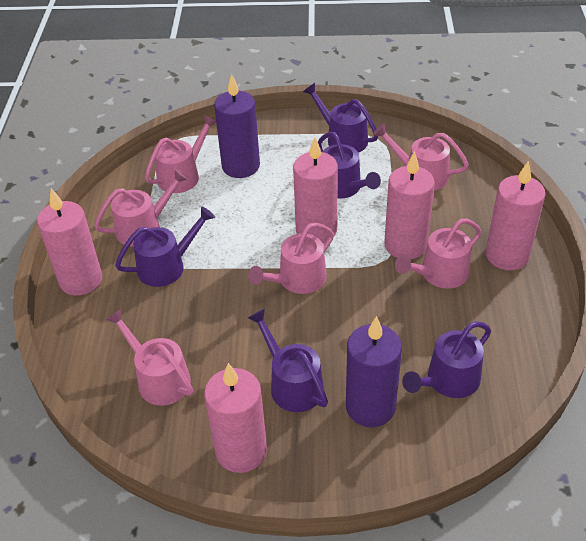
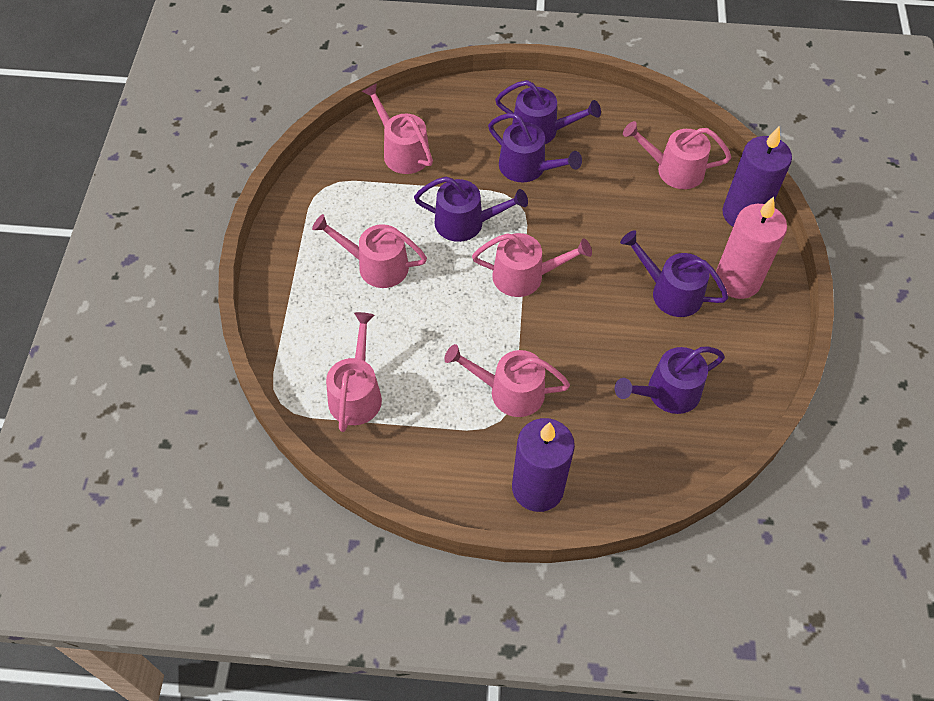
pink candle: [37,188,102,296] [204,363,267,473] [293,137,338,243] [384,151,435,260] [486,161,546,270] = 5 -> [716,197,787,299] = 1

